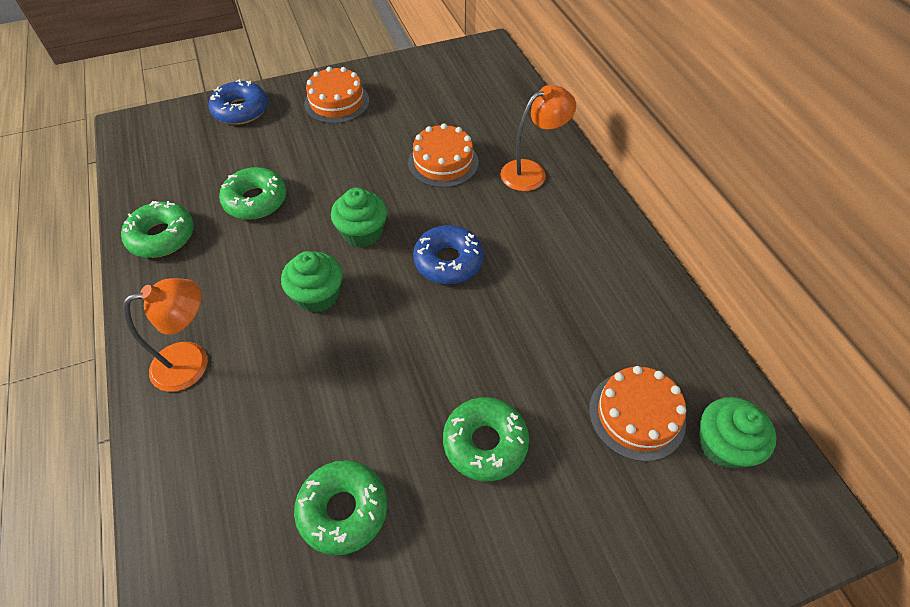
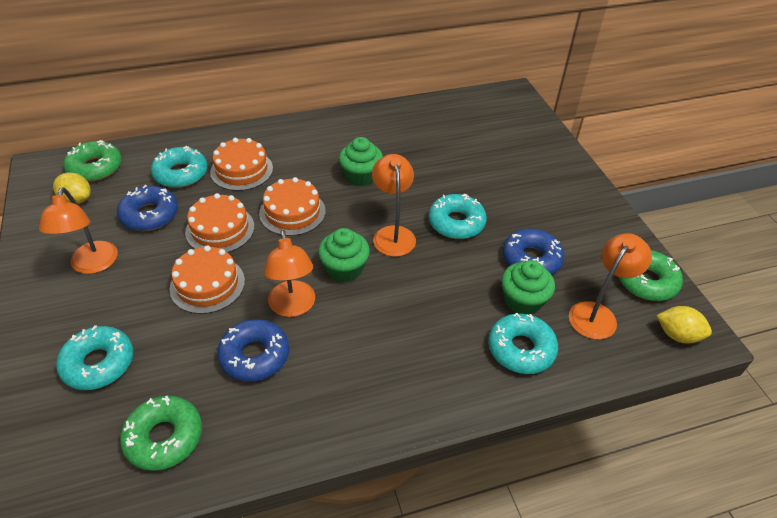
blue donut: [209,79,268,125] [413,225,484,284] = 2 -> [117,185,178,231] [217,319,289,382] [503,229,565,275] = 3
green donut: [121,201,194,258] [219,167,287,220] [294,460,387,556] [443,397,529,481] = 4 -> [63,140,122,182] [120,396,202,471] [619,250,683,301] = 3
orange cake: [304,67,369,124] [408,123,478,187] [589,366,686,462] = 3 -> [170,245,245,314] [185,193,254,253] [210,138,273,191] [259,177,326,236] = 4
orange lamp: [123,278,207,392] [501,85,576,191] = 2 -> [39,187,118,274] [264,230,315,317] [372,154,416,257] [569,233,652,339] = 4
turquoise donut: none = 0 -> [56,325,133,390] [151,146,208,188] [429,194,487,239] [488,312,558,374] = 4
yellow lemon: none = 0 -> [53,172,91,204] [656,306,712,343] = 2

